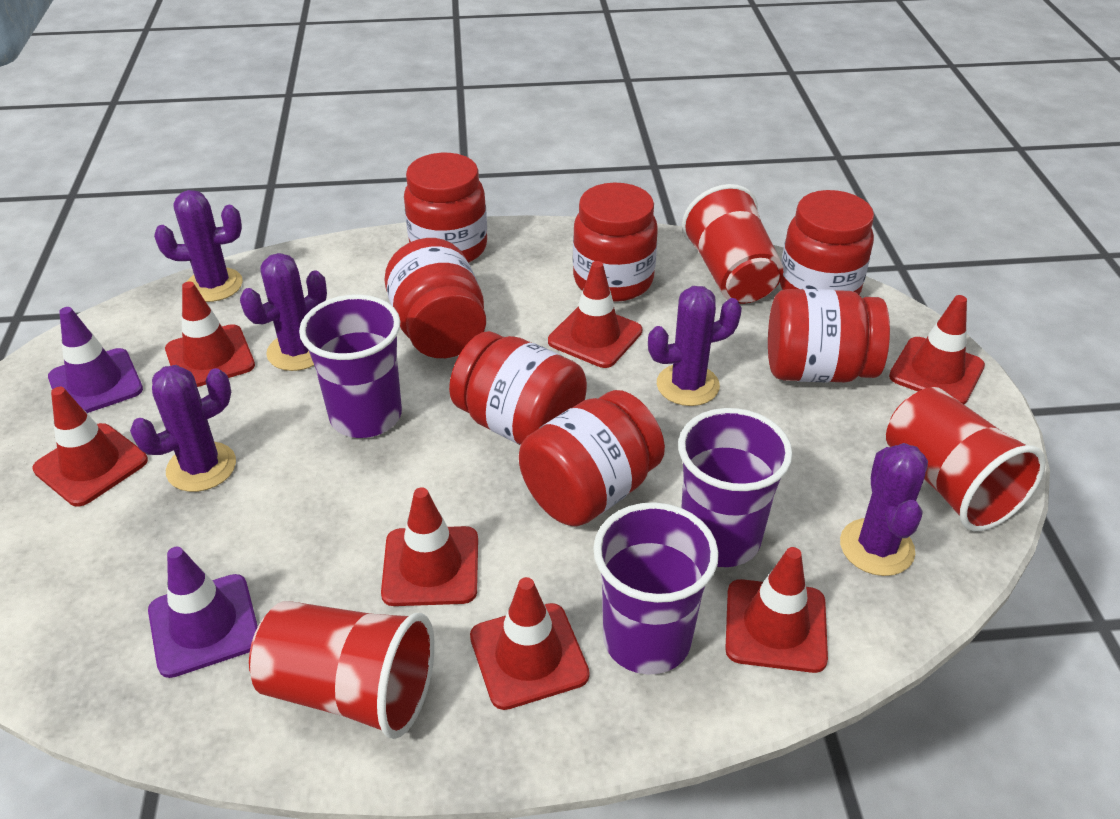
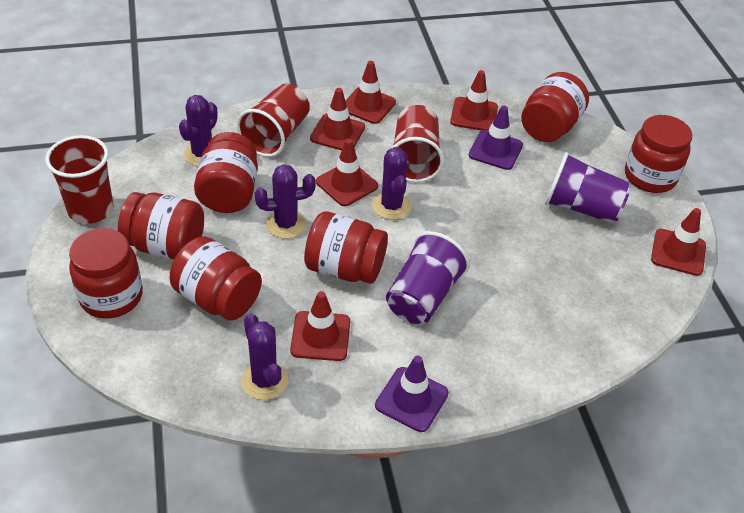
purple cactus: [130,365,236,492] [154,190,243,302] [240,253,327,371] [648,286,742,406] [840,443,928,576] = 5 -> [179,95,218,166] [241,314,288,400] [255,164,316,239] [372,147,411,220] = 4
purple cup: [299,294,402,438] [593,502,719,675] [678,408,793,567] = 3 -> [386,231,470,324] [545,152,631,223] = 2
red traffic cone: [32,387,148,507] [165,281,255,387] [381,487,478,606] [470,577,590,710] [548,261,642,368] [725,547,828,673] [889,295,985,404] = 7 -> [290,291,350,361] [310,88,365,151] [316,139,378,206] [345,61,396,124] [450,70,498,131] [651,208,706,276] = 6

